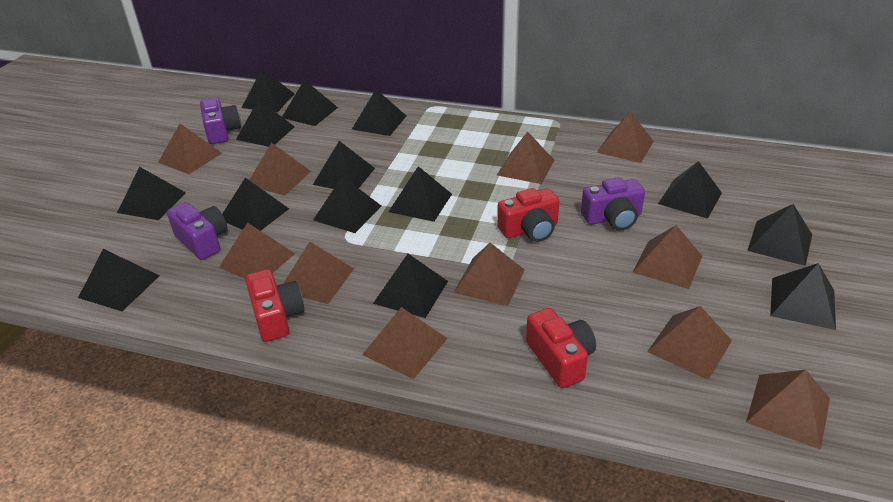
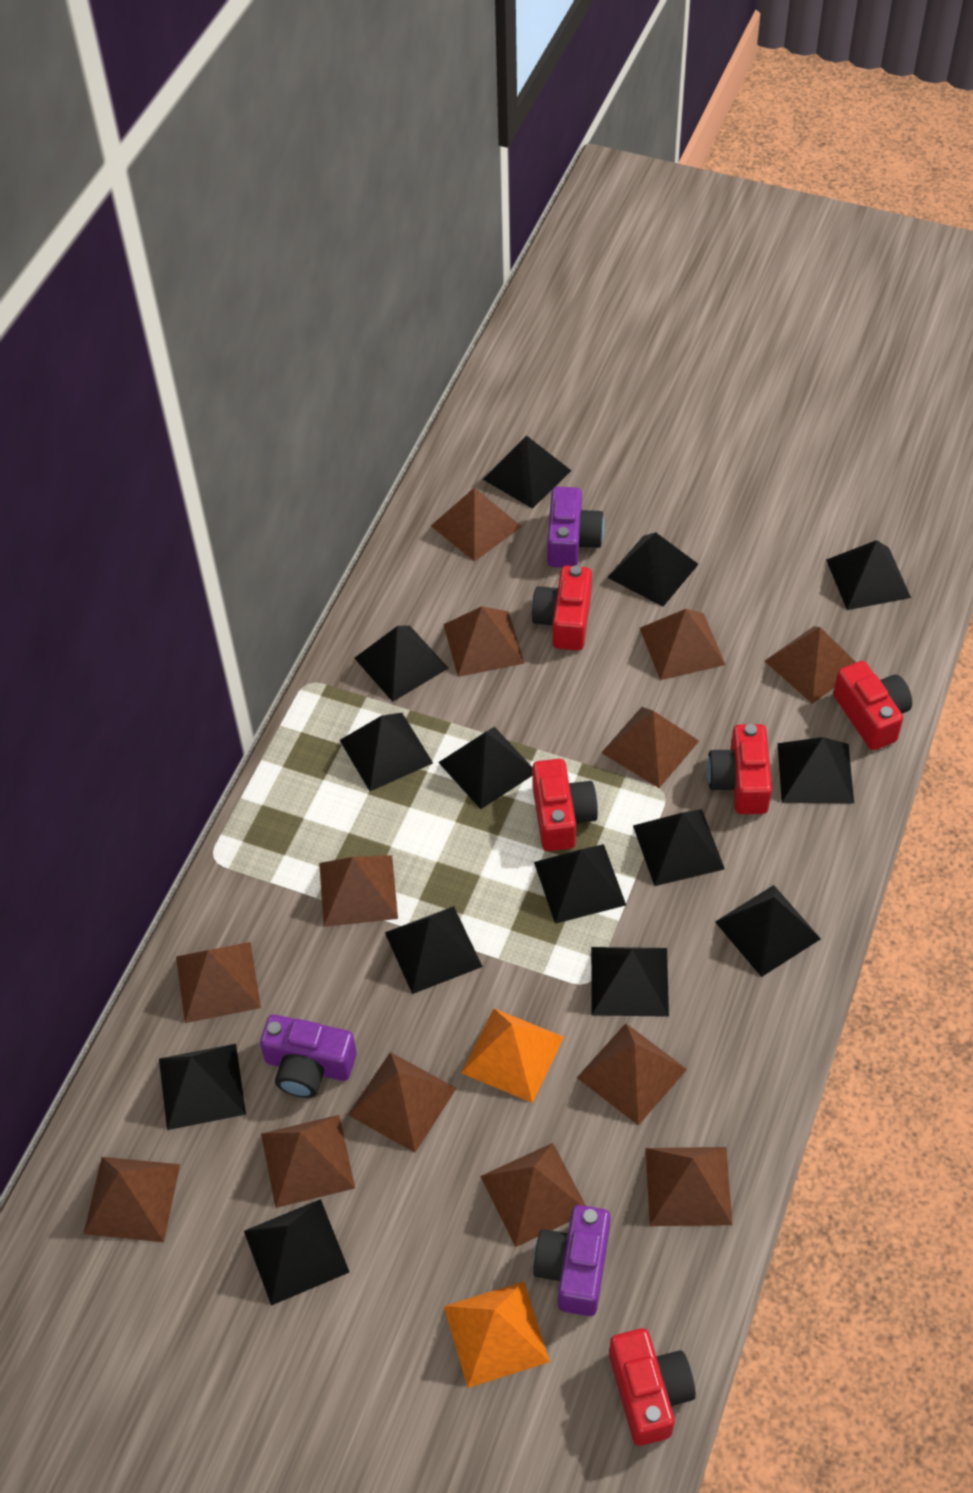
brown pyramid: [158,123,222,174] [219,223,295,279] [250,143,311,196] [283,241,354,304] [362,307,448,379] [454,243,525,306] [497,132,554,184] [597,112,654,163] [633,225,702,289] [647,306,732,380] [746,370,830,450] = 11 -> [84,1157,180,1242] [176,942,261,1023] [261,1115,355,1208] [319,855,398,927] [348,1052,457,1153] [431,487,522,562] [443,606,524,677] [480,1143,586,1247] [577,1023,687,1125] [601,707,699,788] [640,609,726,680] [646,1147,732,1226] [765,626,856,704] = 13
orange pyramid: none = 0 -> [444,1281,550,1388] [461,1008,564,1103] = 2
red camera: [245,269,304,342] [497,188,559,242] [526,308,596,388] = 3 -> [531,565,592,651] [532,759,598,851] [609,1328,696,1446] [707,724,772,814] [833,661,912,750] = 5

